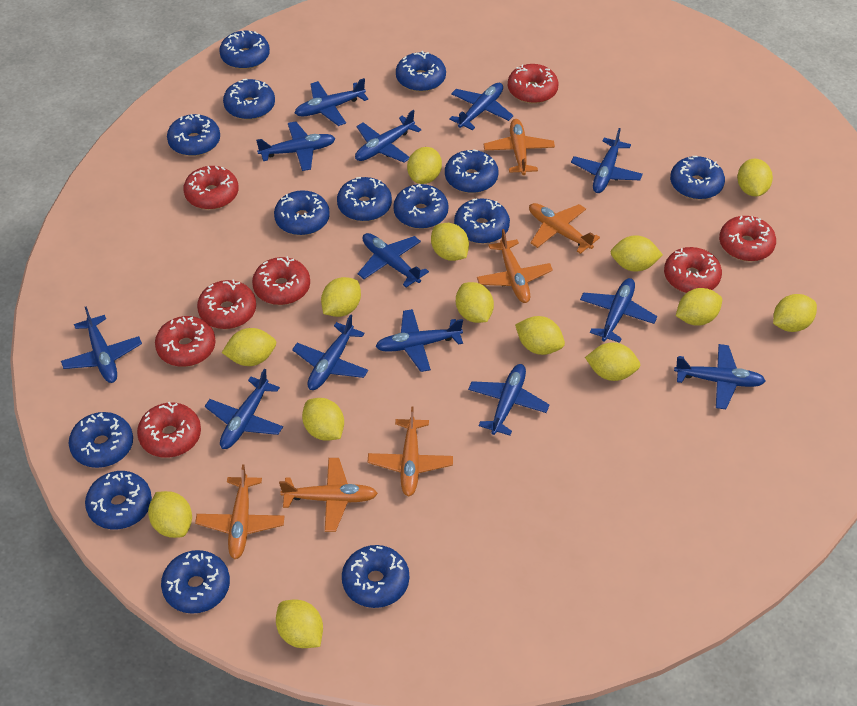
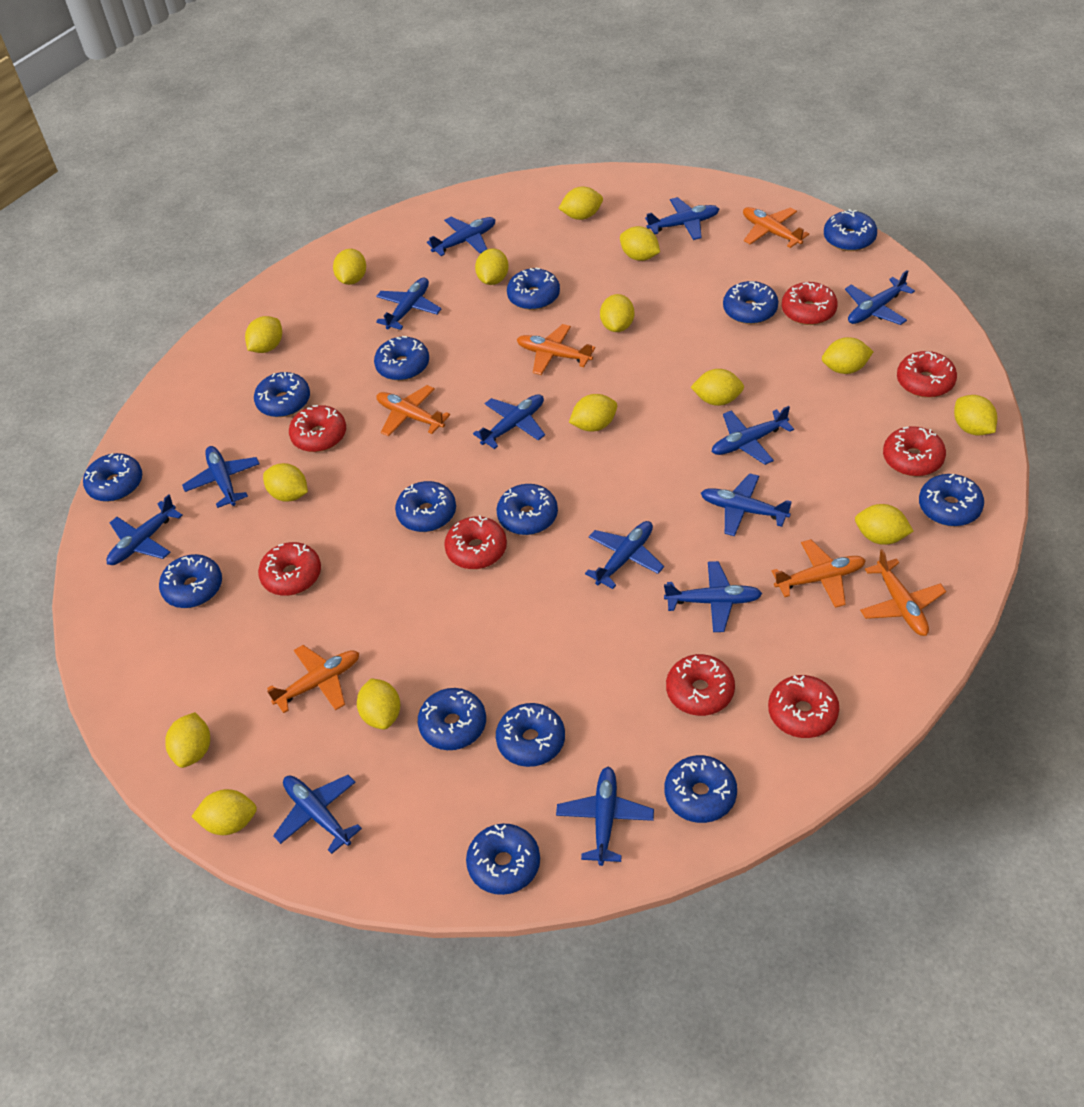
yellow lemon: [148,491,192,538] [222,328,276,366] [276,599,323,648] [302,398,344,441] [321,277,361,317] [407,147,442,184] [431,223,469,261] [456,282,494,323] [515,316,565,355] [585,342,640,381] [611,235,663,272] [676,288,722,326] [737,159,773,196] [773,294,817,332] = 14 -> [165,712,210,768] [191,789,257,835] [245,316,282,353] [263,463,308,502] [333,249,366,285] [357,678,400,729] [475,248,509,285] [558,187,603,220] [569,394,617,431] [600,294,634,332] [620,226,660,261] [691,369,744,406] [822,337,874,374] [855,504,914,545] [954,395,997,436] = 15

